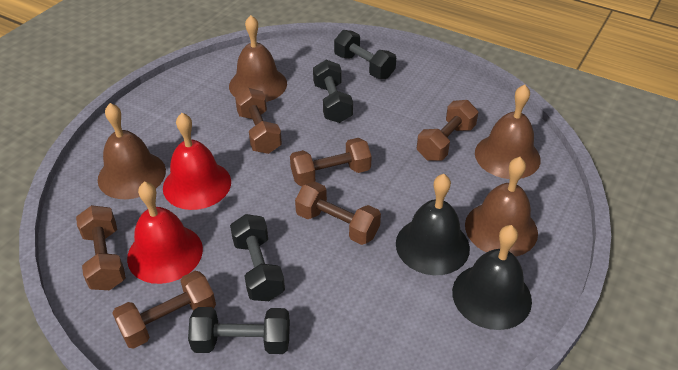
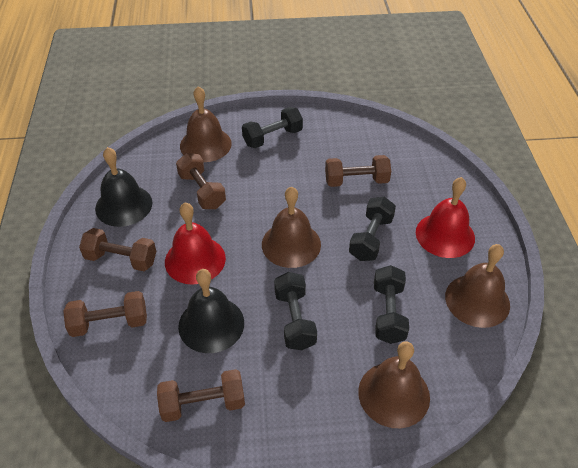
brown dumbbell: [76,205,126,290] [112,271,216,349] [235,88,282,154] [290,138,372,186] [295,182,381,245] [417,100,478,161] = 6 -> [63,291,147,337] [79,228,156,271] [157,369,245,422] [176,153,226,209] [325,155,391,187] = 5

